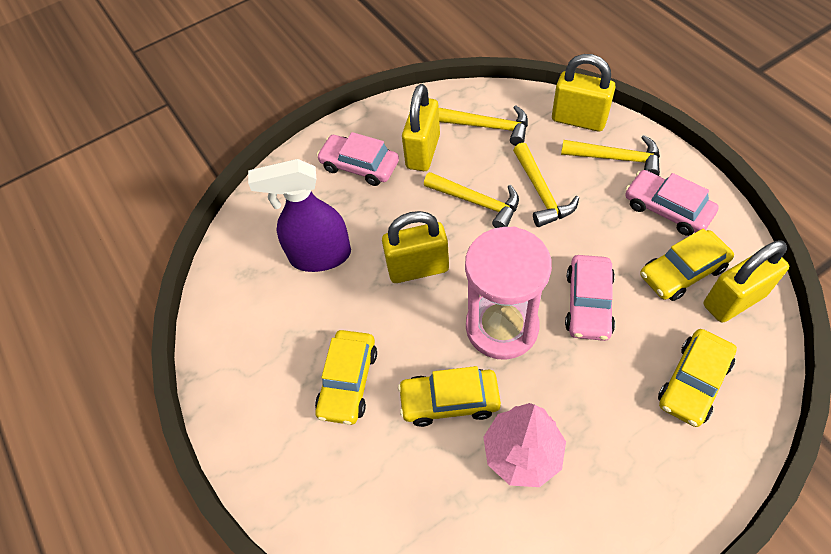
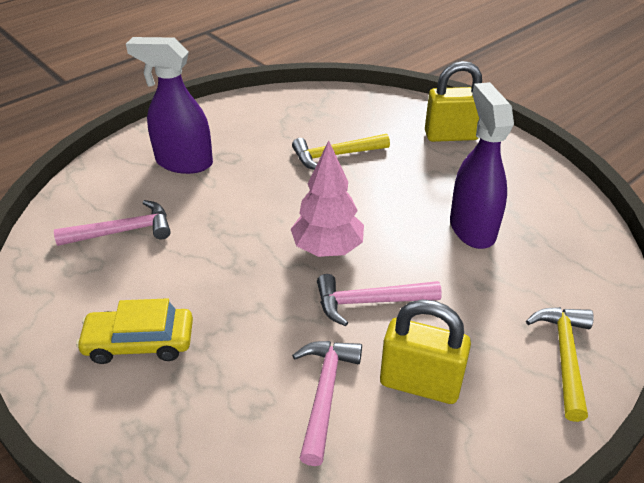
pink car: [317,132,399,186] [565,255,615,341] [625,170,719,236] = 3 -> none = 0
pink hammer: none = 0 -> [54,200,171,246] [292,341,362,466] [317,274,442,326] = 3
pink hourglass: [465,227,552,360] = 1 -> none = 0
purple spray bottle: [248,159,351,272] = 1 -> [126,37,213,174] [450,82,514,249] = 2
yellow car: [315,330,377,425] [398,366,501,427] [640,228,734,301] [658,329,737,427] = 4 -> [76,298,193,364] = 1
yellow hammer: [424,172,519,228] [439,105,528,146] [513,143,579,227] [561,135,660,176] = 4 -> [292,134,390,170] [526,307,594,422] = 2
yellow padlock: [382,211,449,283] [402,84,440,171] [552,54,615,132] [704,240,789,323] = 4 -> [380,299,471,404] [425,61,482,142] = 2

